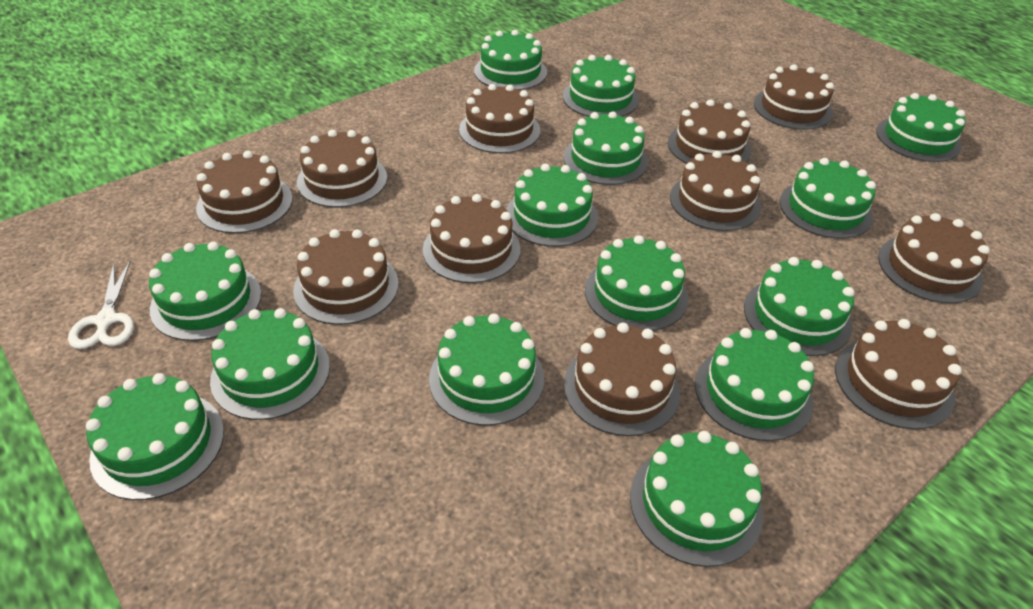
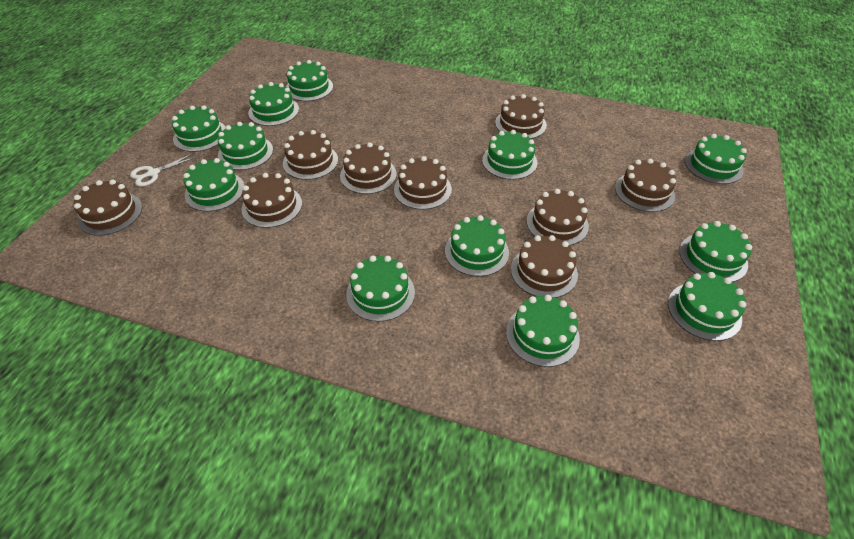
brown cake: [196,151,293,233] [293,229,399,325] [297,130,387,208] [423,194,520,283] [459,84,540,153] [564,323,680,436] [668,99,751,164] [670,151,761,231] [754,64,834,130] [835,319,962,429] [878,213,990,304] = 11 -> [74,180,142,236] [241,173,302,228] [283,130,338,180] [340,143,397,194] [394,156,452,210] [495,94,547,139] [511,235,578,298] [527,189,589,246] [615,159,676,212] = 9
green cake: [86,373,224,500] [149,242,261,341] [210,308,330,420] [429,314,544,426] [474,30,547,90] [506,164,598,247] [563,55,639,117] [563,111,648,185] [585,235,688,331] [630,431,763,567] [695,328,814,441] [744,257,854,356] [780,158,876,239] [876,93,965,162] = 14 -> [172,105,226,152] [183,158,244,212] [218,122,273,170] [248,82,299,126] [286,60,333,101] [346,256,415,322] [445,215,509,277] [482,130,537,180] [506,295,580,367] [668,272,746,341] [679,221,752,282] [685,134,747,184] = 12

